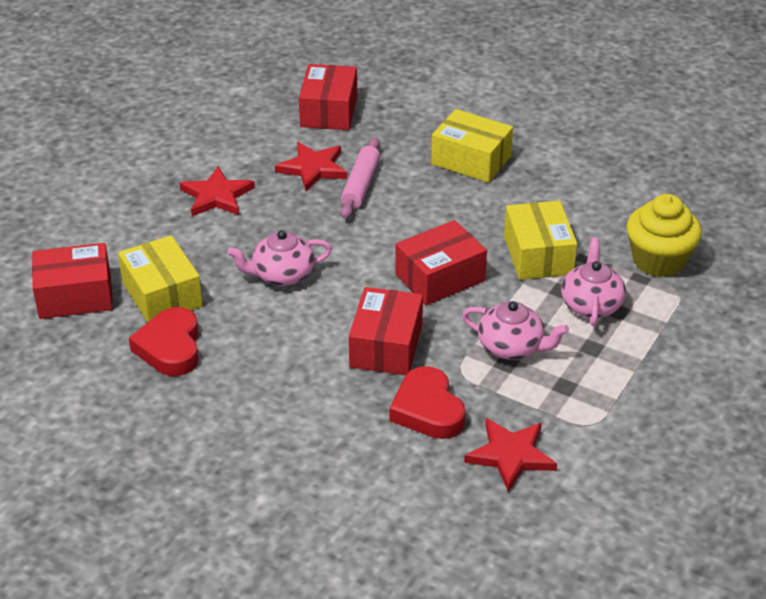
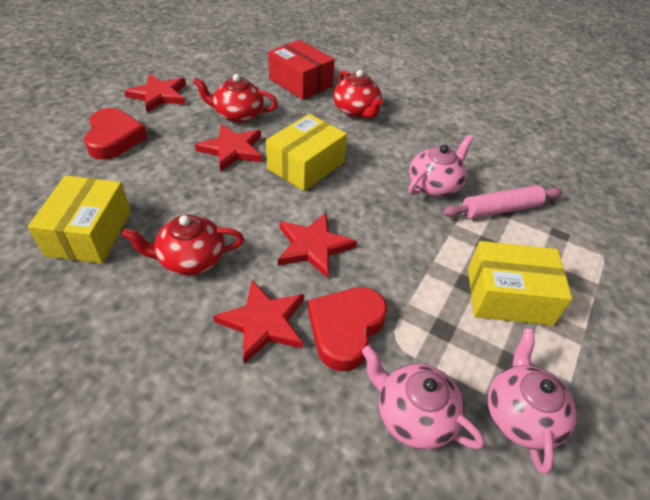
red box: [32,243,113,319] [299,64,357,130] [349,287,423,375] [395,220,487,305] = 4 -> [268,40,335,100] = 1
red star: [180,166,255,216] [275,142,347,191] [464,418,557,492] = 3 -> [124,74,186,113] [195,124,262,172] [213,280,304,364] [278,213,357,279] = 4
red teapot: none = 0 -> [122,215,244,275] [193,74,278,123] [333,70,383,118] = 3
yellow cupcake: [626,194,702,277] = 1 -> none = 0

